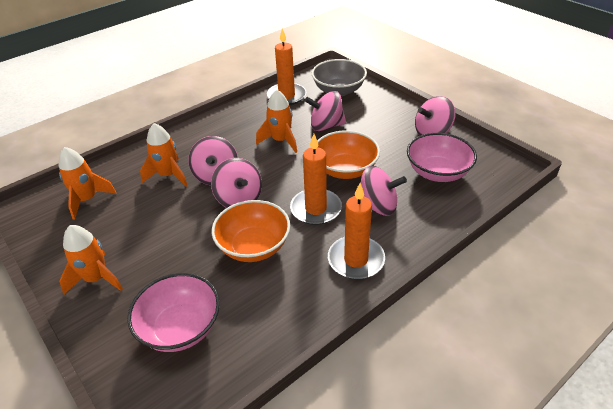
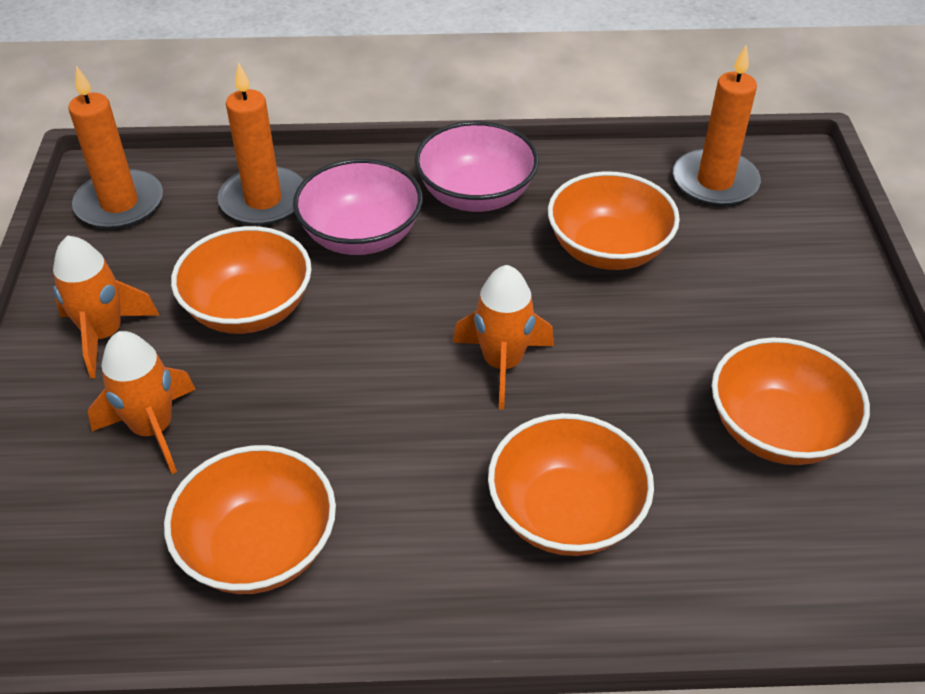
grey bowl: [312,59,367,96] = 1 -> none = 0
orange bowl: [212,200,290,262] [317,130,380,179] = 2 -> [164,445,336,594] [171,226,312,334] [488,413,654,556] [548,171,680,270] [712,337,870,465] = 5
orange rocket: [58,147,117,220] [59,225,123,294] [140,123,188,186] [256,90,297,153] = 4 -> [53,236,159,378] [88,331,196,474] [453,265,554,410] = 3
pink spinning top: [188,136,238,185] [211,158,262,208] [305,91,346,131] [361,166,407,216] [415,96,456,136] = 5 -> none = 0

